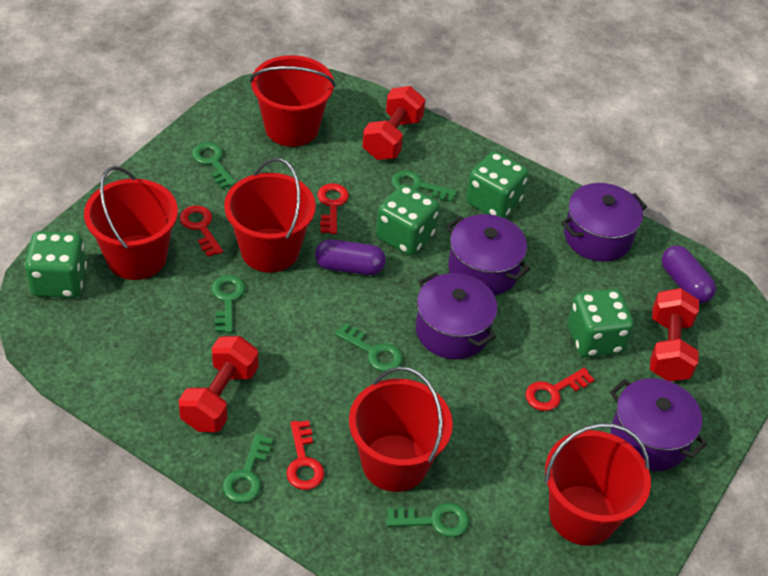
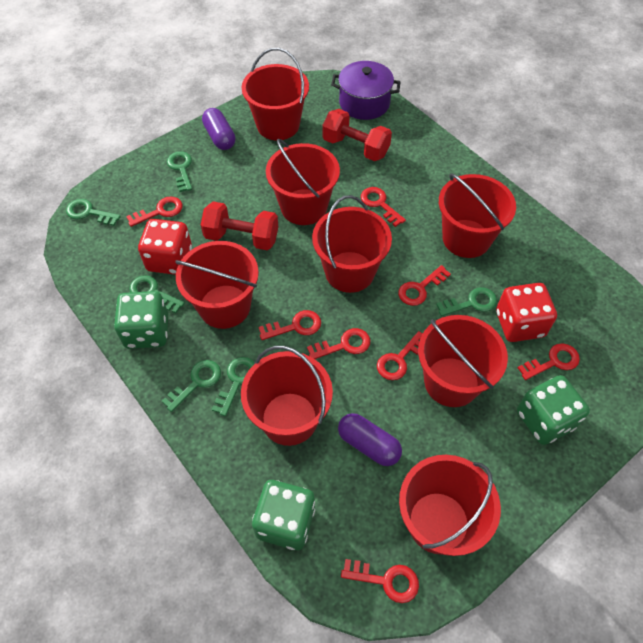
green dice: [25,231,87,298] [376,184,439,256] [466,151,529,218] [568,289,634,357] = 4 -> [114,291,168,349] [252,480,315,550] [517,375,590,445] = 3
purple pot: [416,272,497,359] [446,214,530,295] [561,183,647,262] [610,378,707,471] = 4 -> [331,61,401,120] = 1
red bucket: [84,166,178,280] [224,158,316,273] [250,55,336,147] [349,367,453,492] [545,423,651,546] = 5 -> [175,241,259,329] [241,48,309,140] [241,346,333,446] [266,139,340,225] [312,195,392,293] [399,455,501,556] [418,315,508,407] [439,174,516,258] = 8
red dice: none = 0 -> [138,219,192,275] [496,283,557,342] = 2
red dumbbell: [178,336,258,432] [362,86,425,160] [650,288,699,381] = 3 -> [201,201,278,250] [322,109,392,161] = 2
red key: [180,206,223,257] [286,420,324,490] [318,183,349,234] [525,367,595,411] = 4 -> [126,196,183,227] [259,310,321,340] [307,328,371,359] [341,559,419,603] [361,187,406,227] [377,331,423,380] [398,265,451,306] [518,343,580,380] = 8

